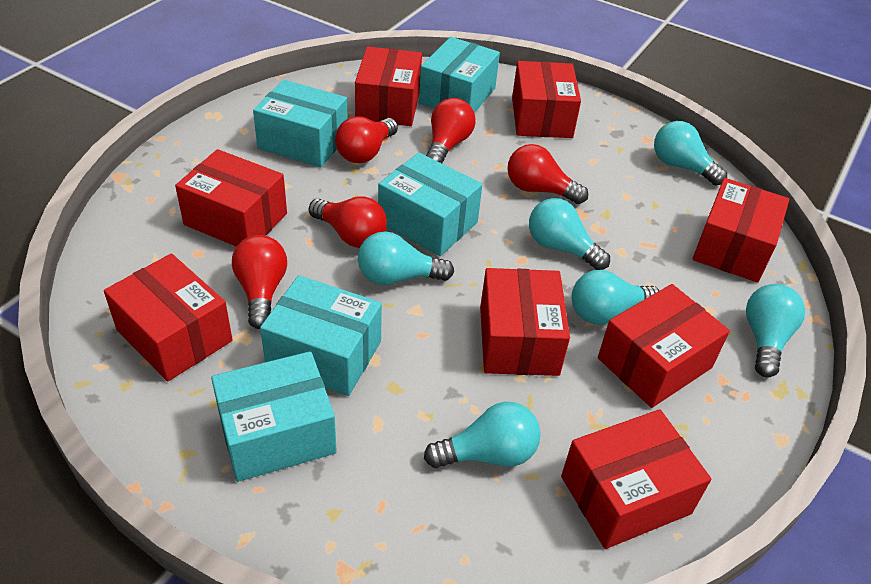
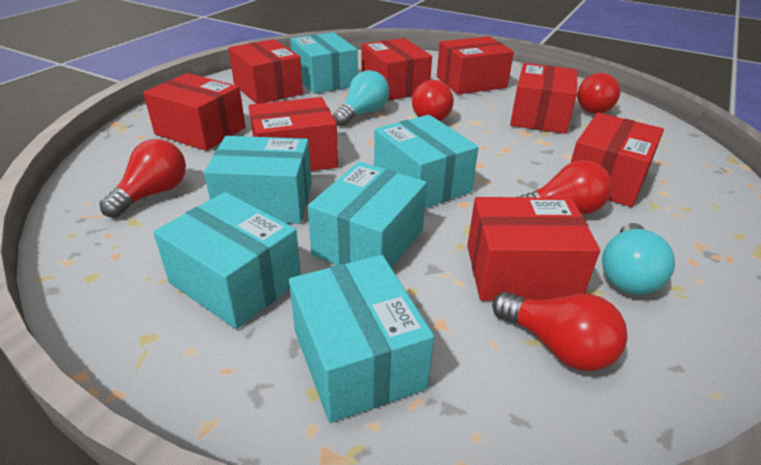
turquoise box: [211,351,337,482] [253,80,347,168] [260,275,382,396] [378,153,482,256] [419,37,500,113] = 5 -> [153,192,301,329] [204,136,312,224] [289,255,434,423] [290,32,358,94] [308,162,427,268] [374,115,479,208] = 6
turquoise light bulb: [358,231,454,285] [424,402,541,468] [529,198,610,270] [572,270,659,324] [654,121,727,186] [746,284,805,378] = 6 -> [333,70,389,126] [602,223,675,295] = 2

